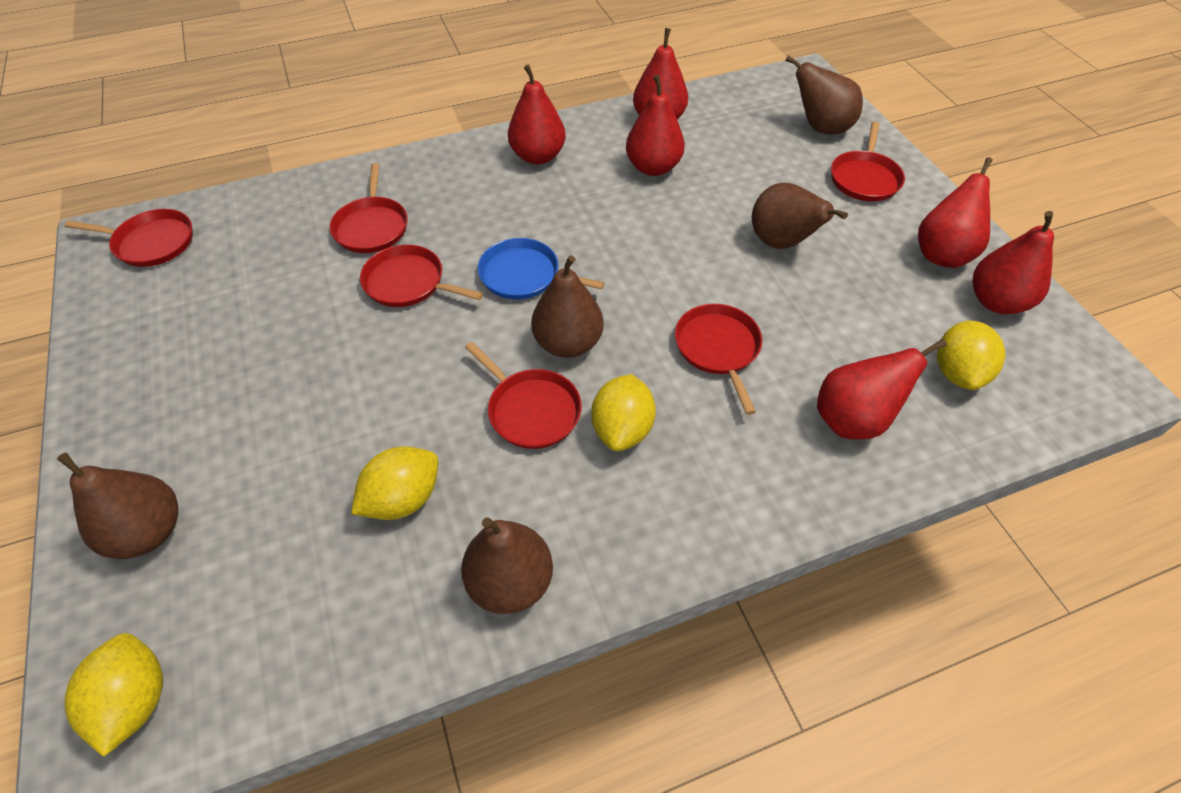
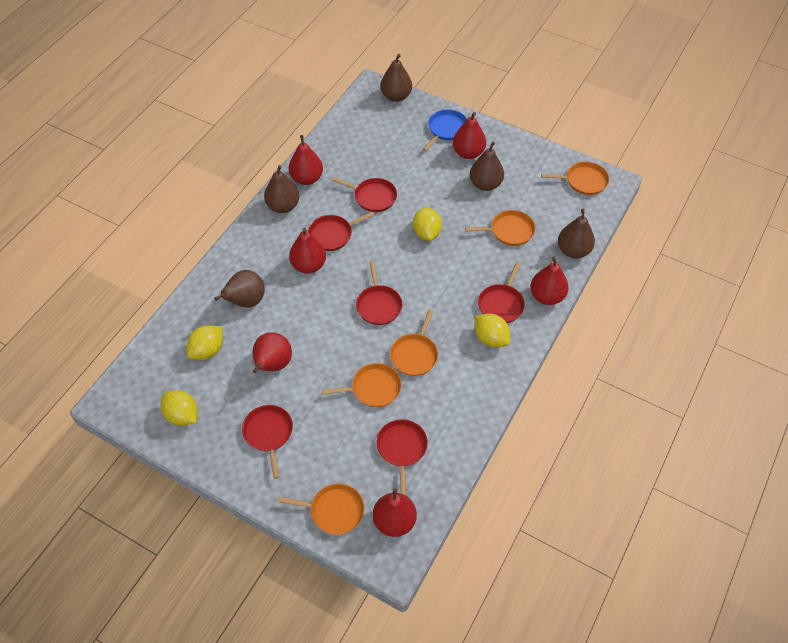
orange pan: none = 0 -> [278,483,364,535] [322,363,402,407] [390,309,438,376] [465,210,535,246] [541,162,609,195] = 5

